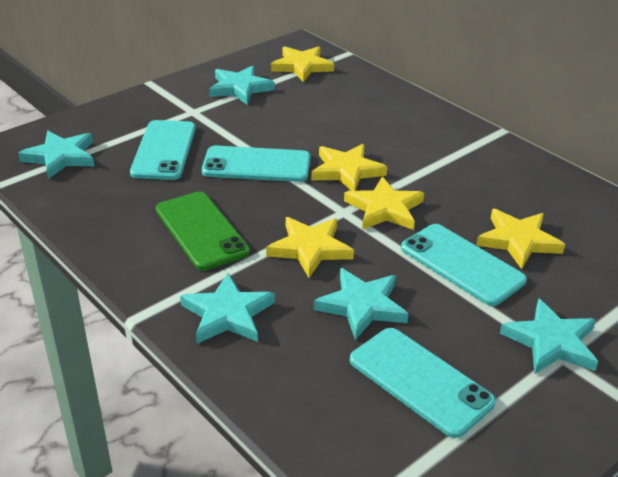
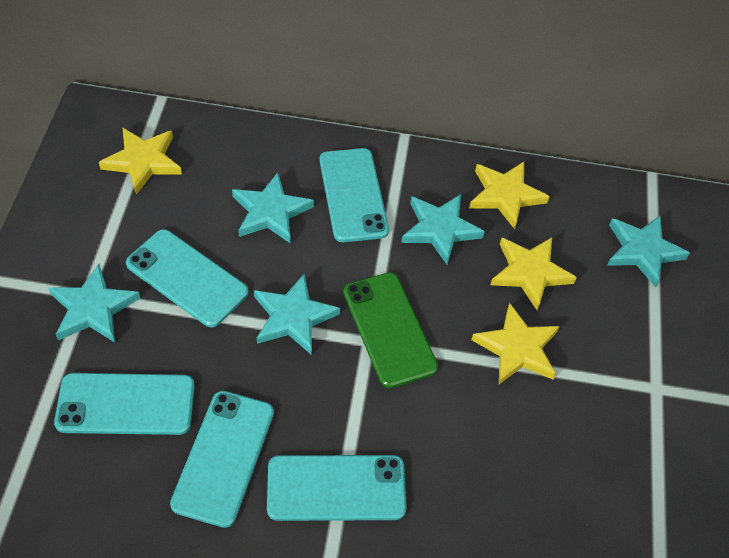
turquoise phone: [130,120,196,180] [202,146,310,182] [350,328,496,438] [401,224,527,306] = 4 -> [54,373,195,435] [126,229,249,328] [170,391,274,528] [267,455,406,521] [319,148,389,242] = 5
yellow star: [266,217,354,278] [271,46,334,82] [311,144,388,191] [344,176,424,230] [476,209,565,269] = 5 -> [99,127,182,195] [469,162,550,229] [471,303,560,384] [491,237,577,310] = 4

